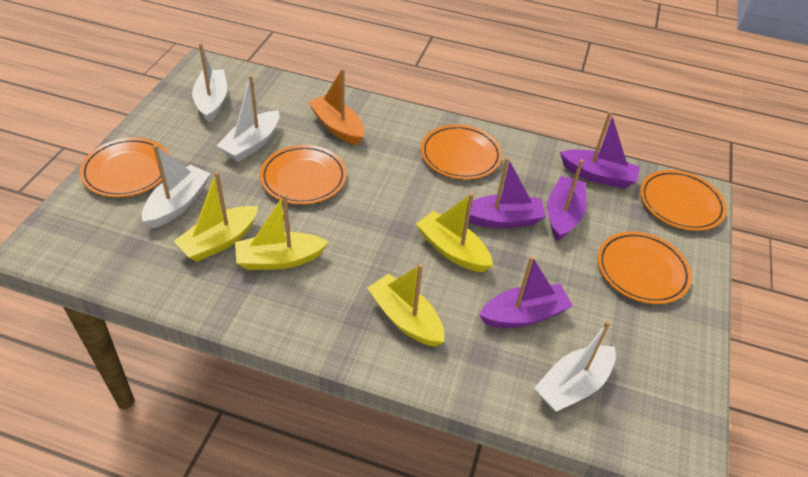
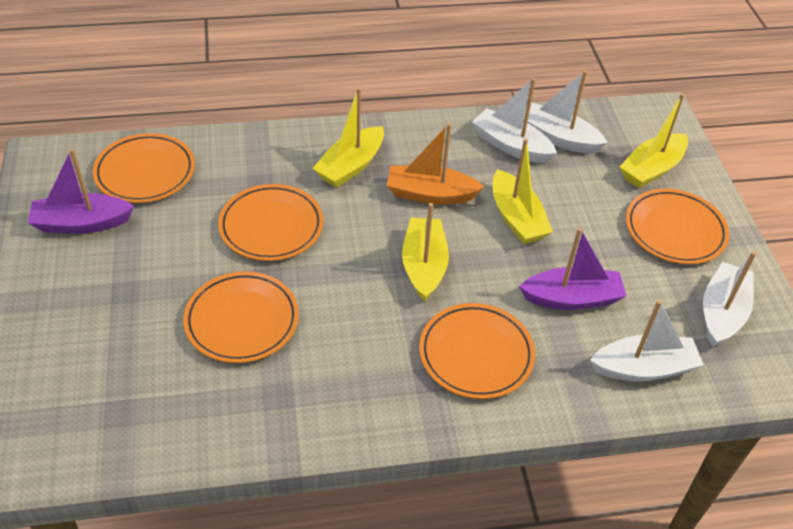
purple boat: [465,157,546,229] [479,256,573,328] [547,159,586,241] [560,111,640,189] = 4 -> [28,149,134,234] [519,228,627,310] = 2

